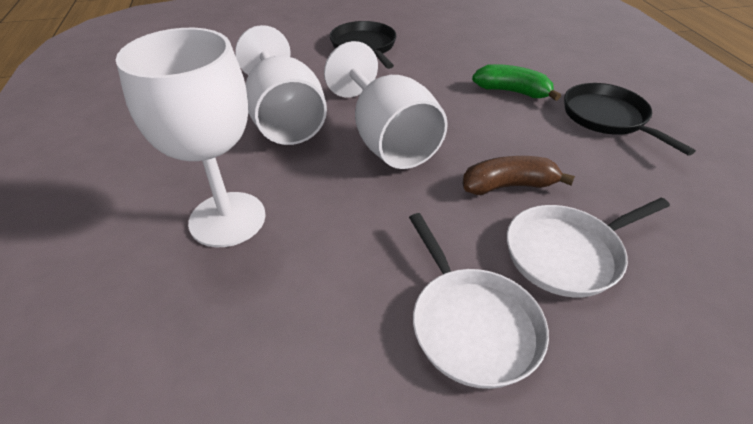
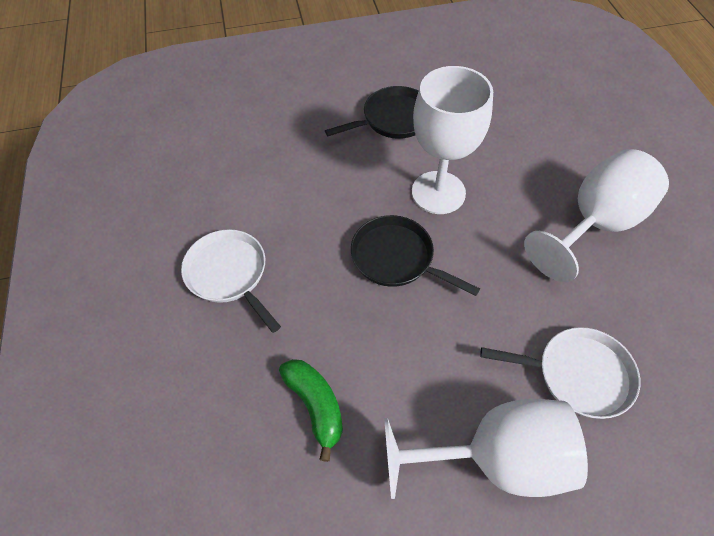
brown banana: [462,156,575,195] = 1 -> none = 0

